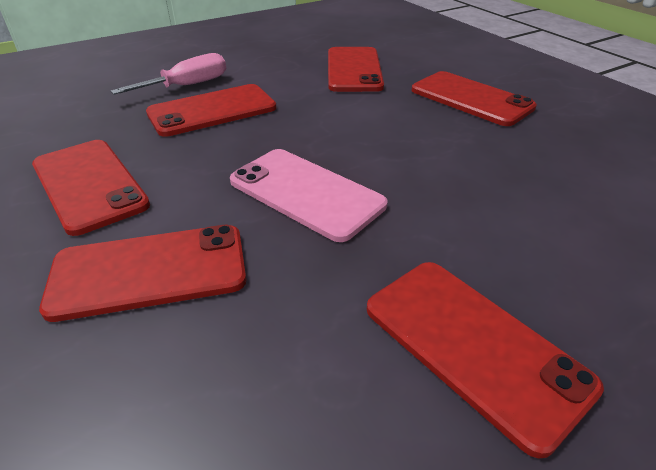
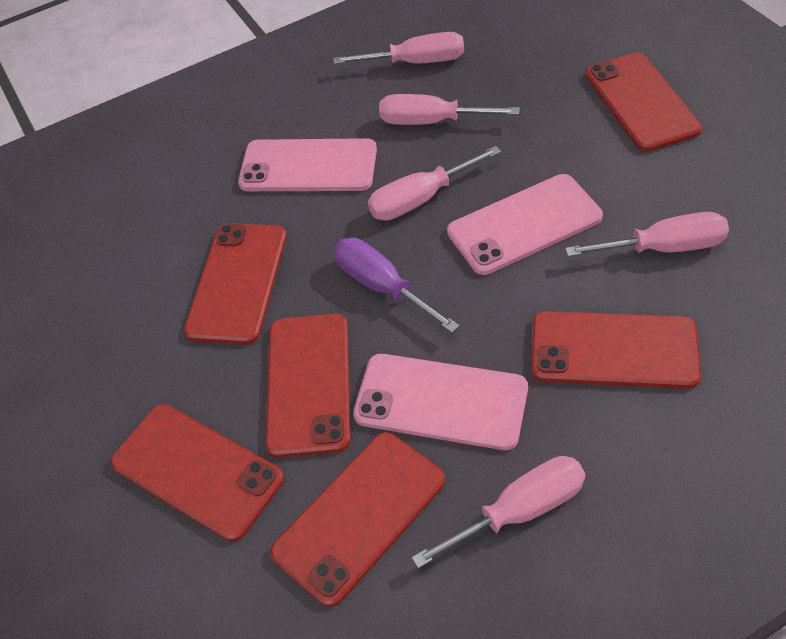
pink phone: [230,149,388,242] = 1 -> [238,138,377,191] [353,354,528,450] [447,174,603,275] = 3
pink screwdriver: [111,53,226,94] = 1 -> [333,32,464,64] [368,146,501,221] [379,94,520,125] [412,456,586,569] [565,212,729,257] = 5
purple screwdriver: none = 0 -> [334,238,459,333] = 1

